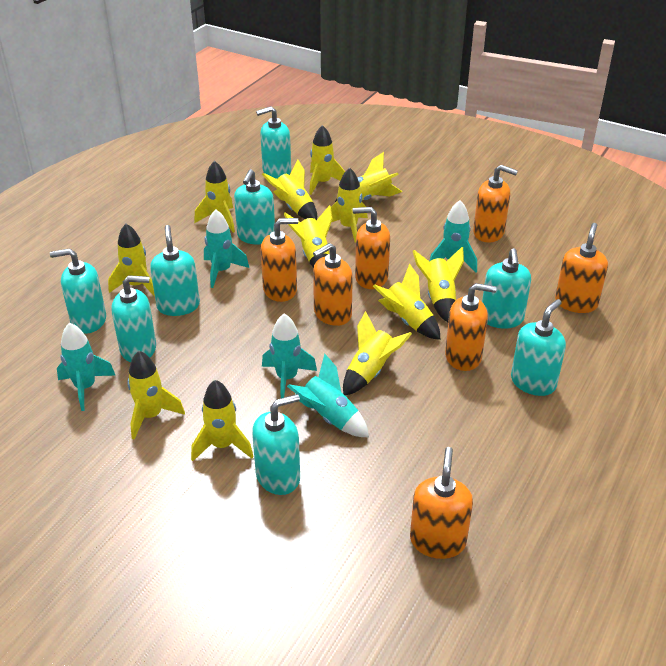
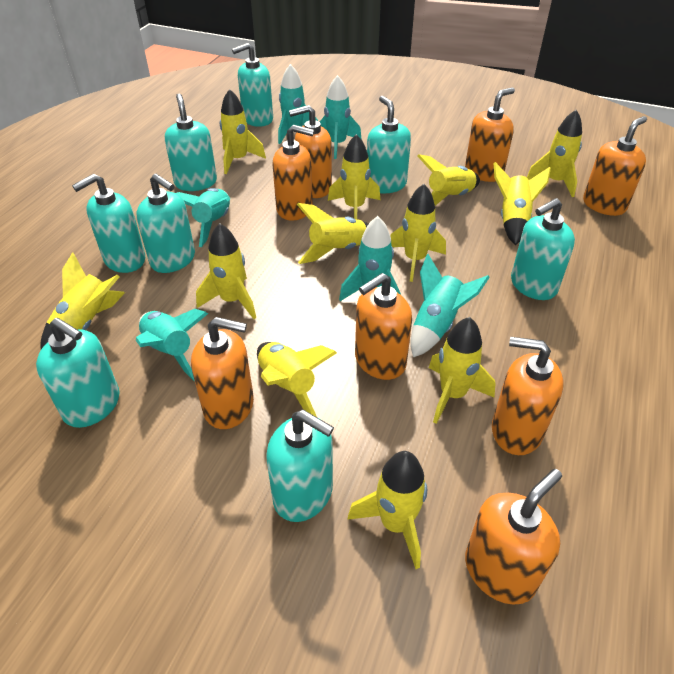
orange soap dispenser: [261,218,299,302] [313,243,353,326] [353,207,390,289] [410,447,473,559] [445,283,497,371] [473,165,518,242] [555,223,608,313] = 7 -> [191,317,254,429] [273,125,314,221] [289,105,332,198] [355,273,412,380] [465,87,515,182] [465,469,562,604] [492,337,563,455] [583,116,647,216] = 8
turquoise rocket: [57,323,116,411] [204,209,249,288] [262,314,317,398] [287,354,369,437] [430,200,477,272] = 5 -> [136,309,208,382] [177,188,230,247] [278,64,318,144] [320,75,362,159] [339,216,401,301] [411,254,490,357] = 6

